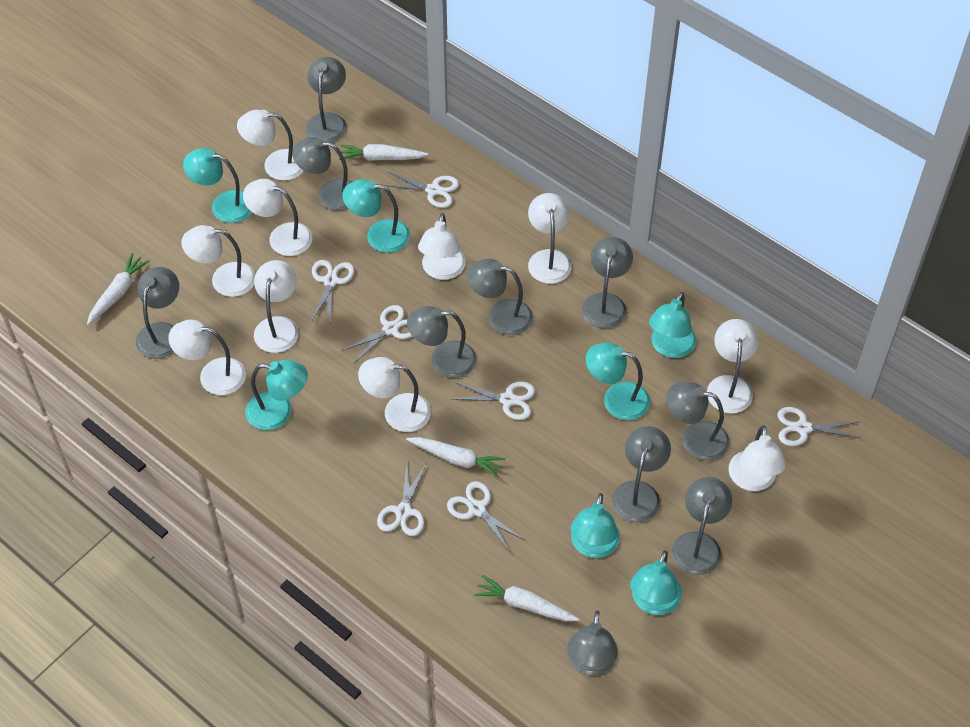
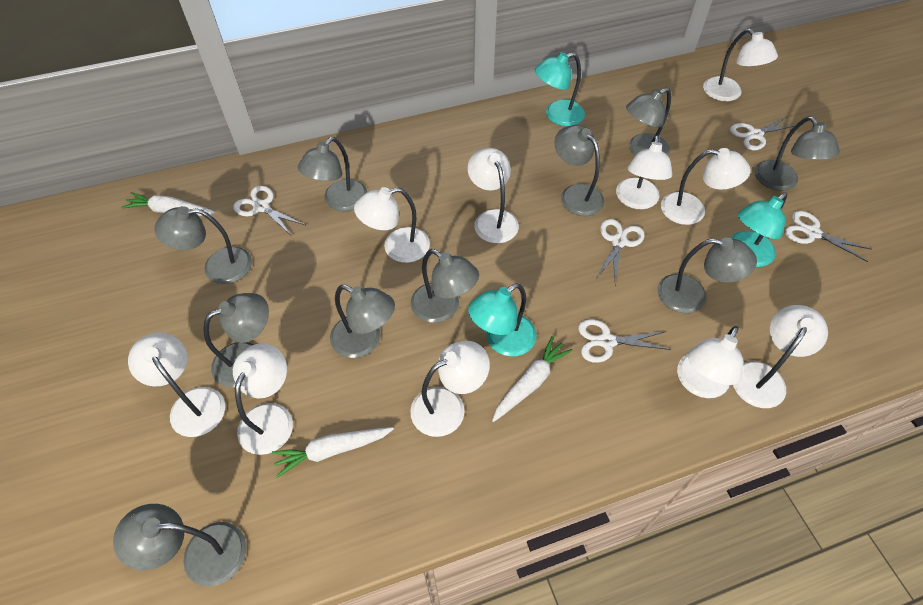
turquoise lamp: [183,148,252,223] [245,360,308,430] [342,179,410,253] [570,493,620,558] [586,343,650,420] [630,550,682,615] [649,292,696,358] = 7 -> [468,283,537,356] [535,52,585,126] [731,193,787,267] = 3
white carrot: [87,253,150,325] [339,144,428,161] [406,437,505,478] [474,575,579,621] = 4 -> [121,192,216,216] [272,427,394,478] [492,336,572,422] = 3
white scissors: [311,260,355,322] [342,305,413,363] [377,463,426,536] [384,172,459,208] [447,481,525,552] [452,382,535,420] [778,407,861,446] = 7 -> [233,186,305,236] [578,319,671,363] [596,219,645,284] [730,116,795,150] [785,211,872,262] = 5

